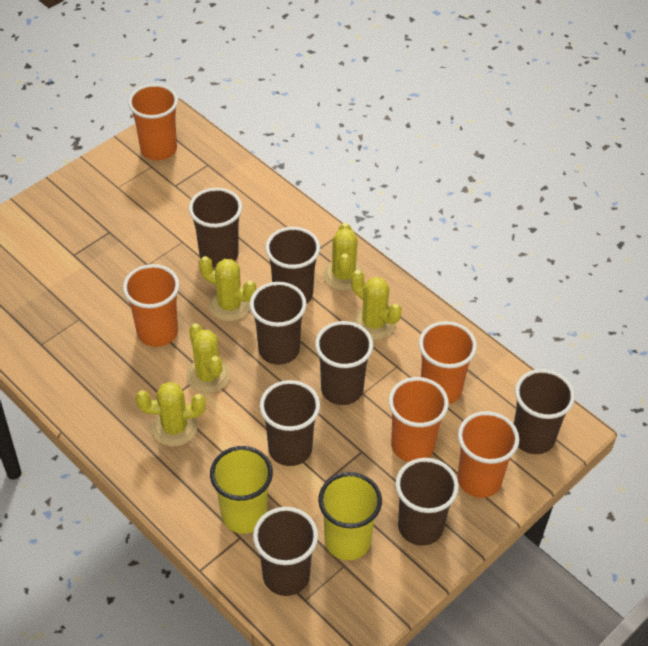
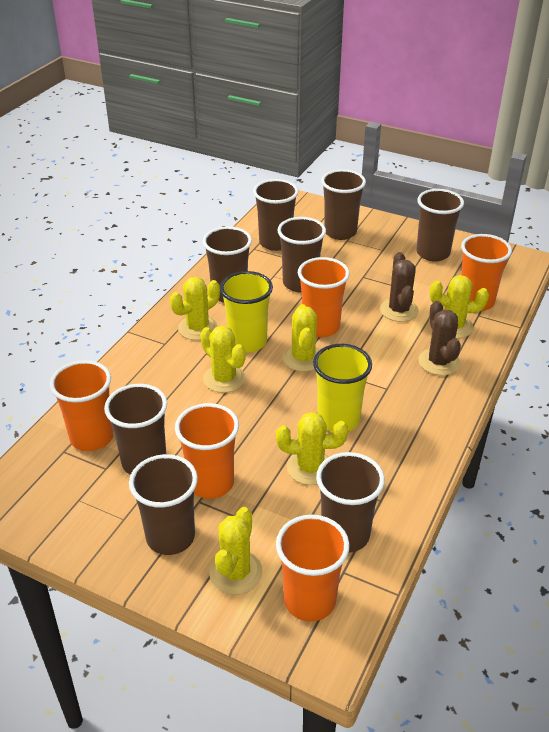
brown cactus: none = 0 -> [380,252,419,322] [418,301,461,376] = 2
yellow cactus: [136,382,206,447] [186,323,230,393] [199,256,257,321] [323,223,364,291] [351,270,402,340] = 5 -> [170,277,220,340] [200,326,246,393] [209,507,263,595] [276,412,348,485] [283,304,319,372] [430,275,489,339] = 6

